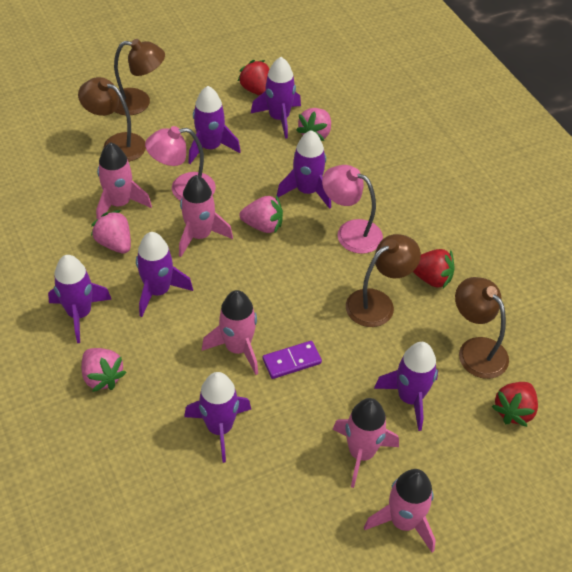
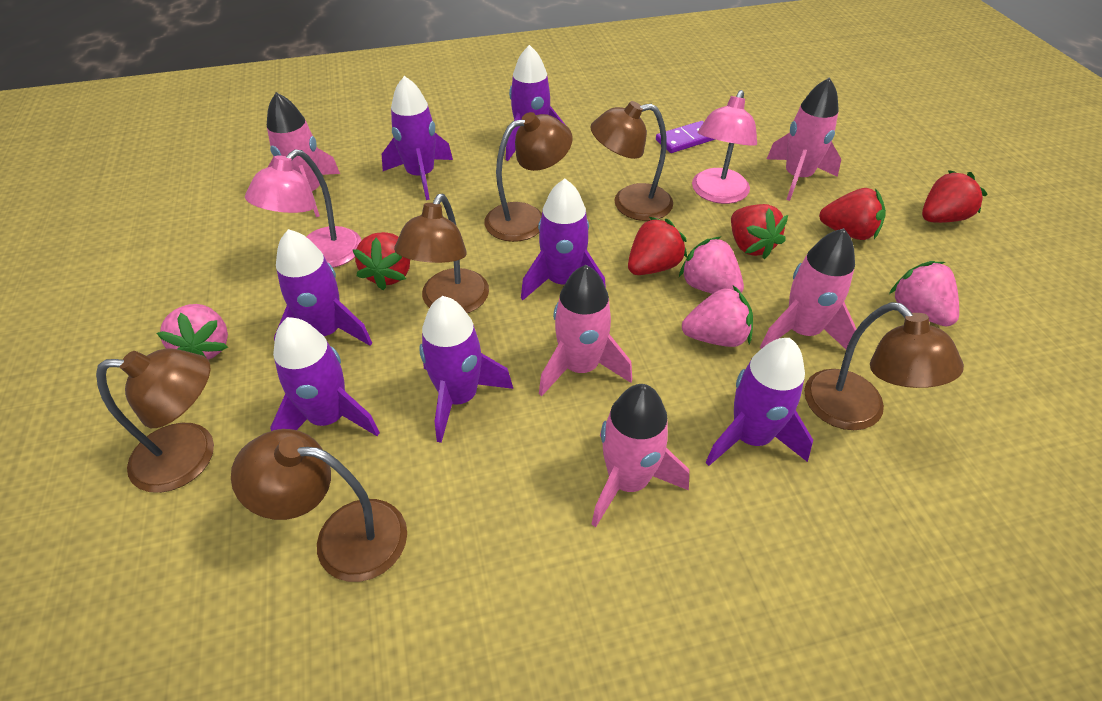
brown lamp: [78,77,146,162] [114,39,165,115] [346,234,421,327] [455,277,509,379] = 4 -> [96,348,214,493] [231,429,407,582] [394,194,489,313] [485,112,573,242] [590,101,673,221] [804,302,964,430] = 6
red strawberry: [237,60,270,96] [413,249,455,289] [491,382,538,427] = 3 -> [353,232,410,290] [628,217,687,275] [731,204,788,259] [819,188,886,240] [922,170,987,223] = 5

